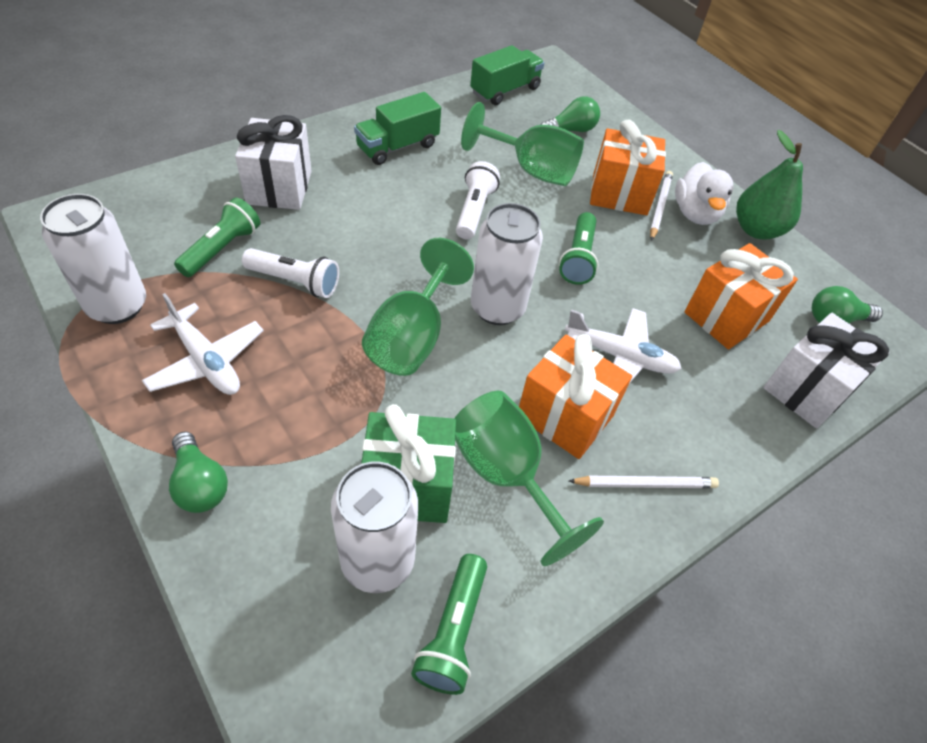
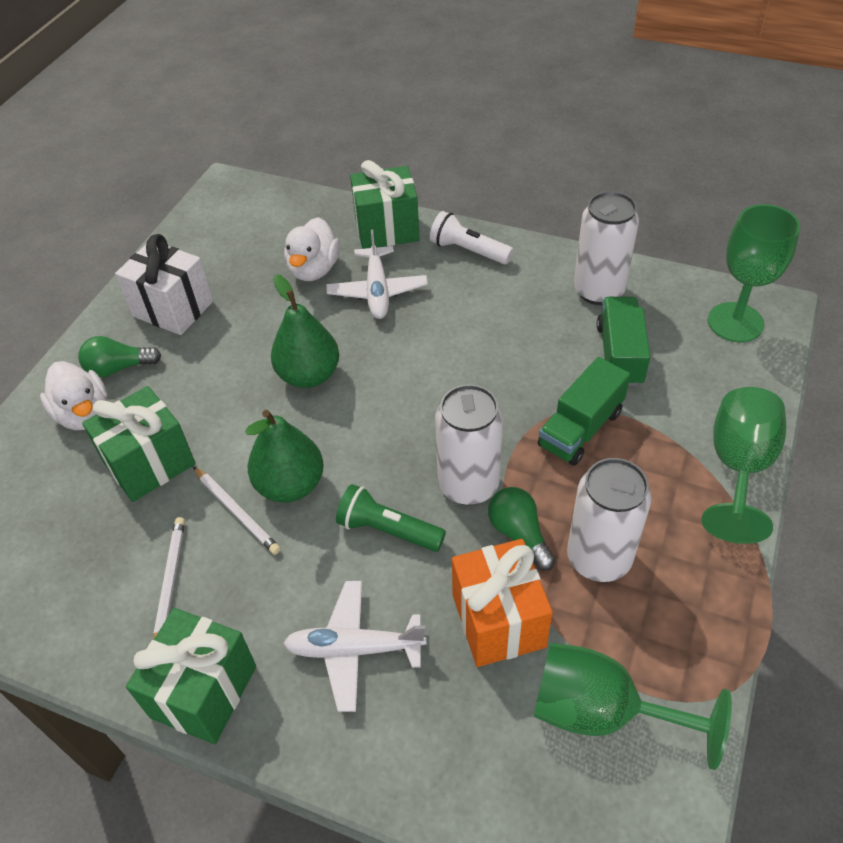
green flashlight: [174,197,260,277] [411,554,487,695] [559,212,598,285] = 3 -> [336,484,446,552] = 1
green gift: [361,404,456,523] = 1 -> [82,386,196,502] [126,608,256,744] [350,160,420,249] = 3
green light bulb: [169,432,228,513] [541,97,600,132] [812,286,883,323] = 3 -> [78,336,162,377] [488,487,556,571] = 2
green pear: [736,130,803,240] = 1 -> [245,410,324,503] [271,274,339,388] = 2
orange gift: [519,334,632,459] [590,119,666,215] [685,243,798,349] = 3 -> [452,539,553,667] = 1
white duck: [675,162,733,225] = 1 -> [40,361,108,430] [284,217,340,281] = 2
white flashlight: [242,248,339,298] [456,161,500,239] = 2 -> [430,211,514,265] = 1
white gift: [235,115,312,210] [763,313,890,429] = 2 -> [115,234,213,335] = 1

